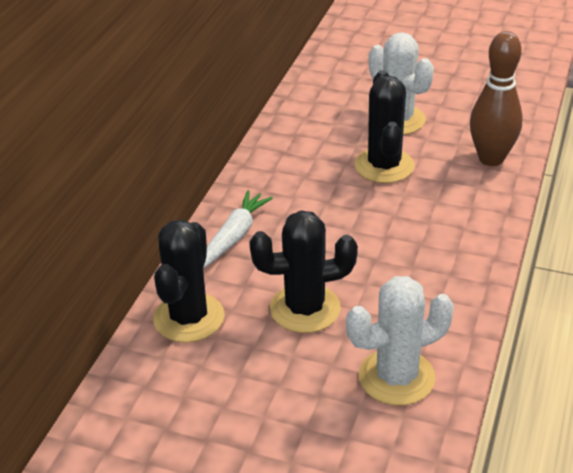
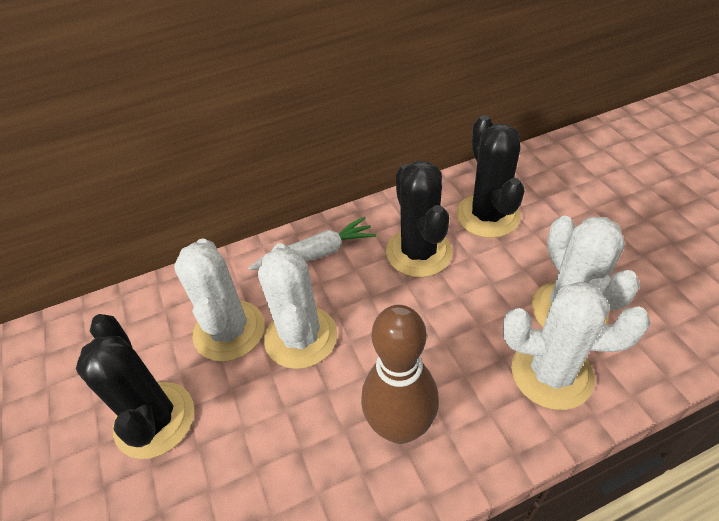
white cactus: [346,276,454,406] [369,32,434,135] = 2 -> [174,239,264,362] [258,243,337,369] [503,281,651,410] [532,216,640,327] = 4

